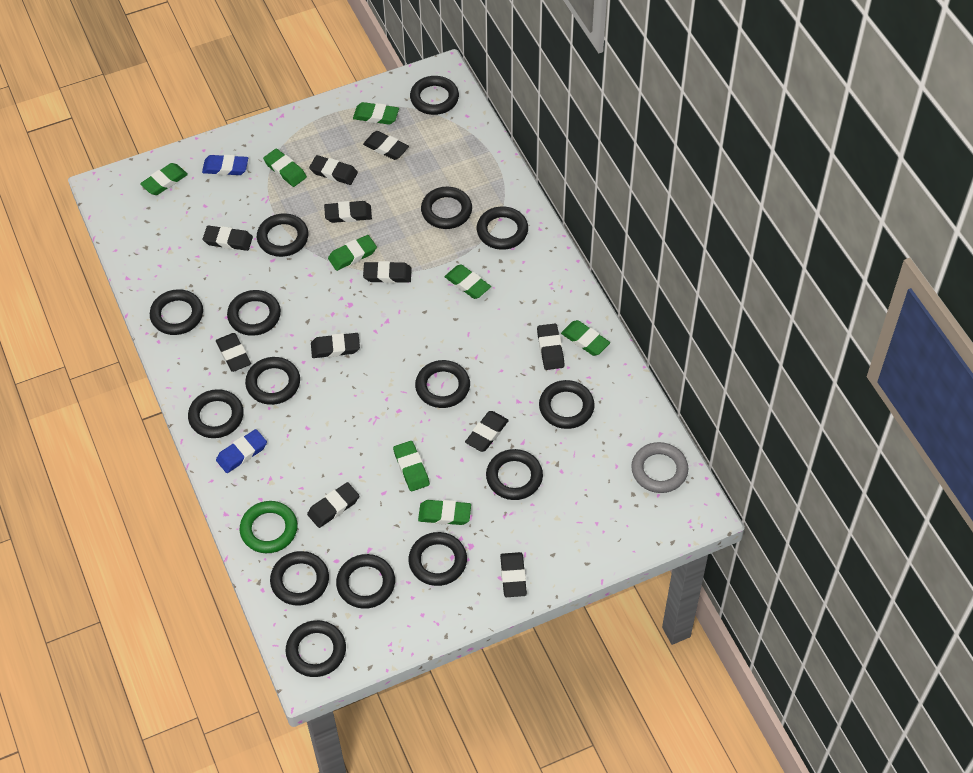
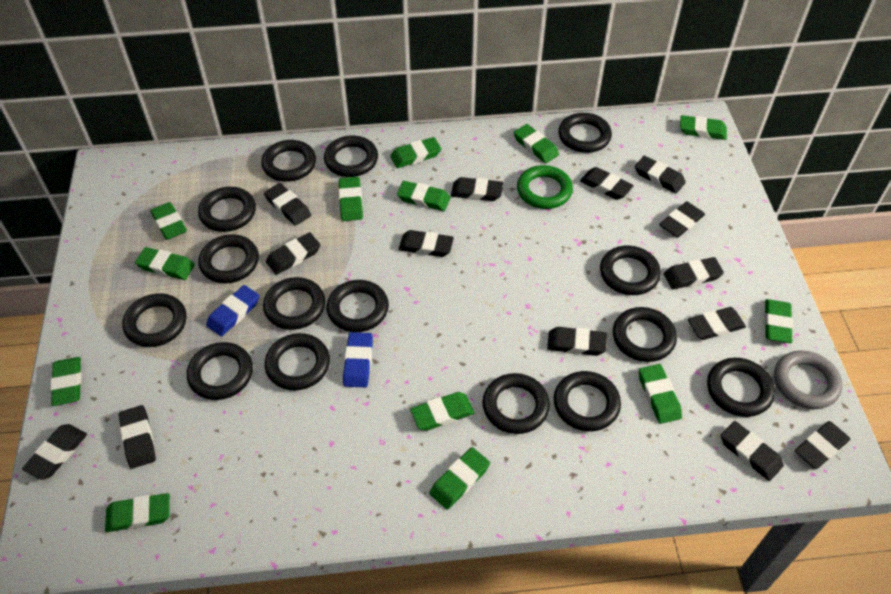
black eraser: [203,226,253,251] [216,333,251,372] [307,482,359,528] [309,155,358,185] [311,333,360,358] [324,201,372,223] [363,131,409,160] [363,261,412,283] [465,411,509,452] [500,552,527,597] [537,324,565,370] = 11 -> [22,424,87,480] [119,405,156,469] [264,183,311,226] [266,232,321,275] [399,230,454,257] [451,177,503,201] [547,327,607,356] [580,167,634,200] [635,156,686,193] [659,201,705,237] [664,257,724,290] [688,307,746,340] [721,421,784,481] [795,421,850,469] = 14
green eraser: [140,163,188,195] [263,148,307,187] [328,235,377,271] [353,102,399,125] [393,441,430,491] [418,500,471,525] [445,264,491,299] [561,320,610,356] = 8 -> [50,357,81,406] [105,493,170,532] [135,247,195,280] [150,202,187,240] [339,177,363,221] [390,137,441,168] [397,181,451,211] [410,392,475,431] [429,447,490,510] [514,124,559,163] [639,364,682,424] [680,115,727,140] [764,299,793,343] = 13

